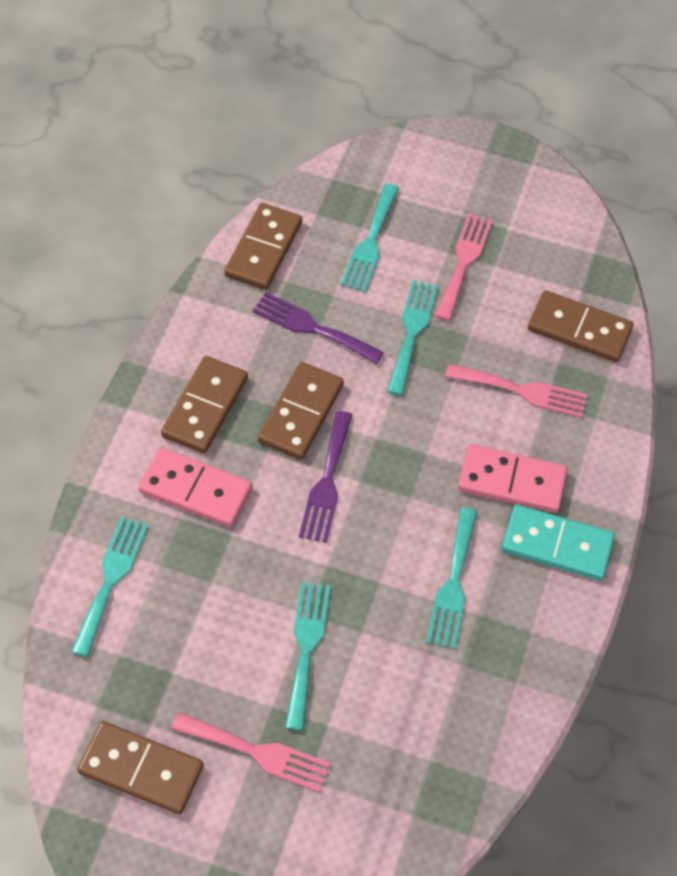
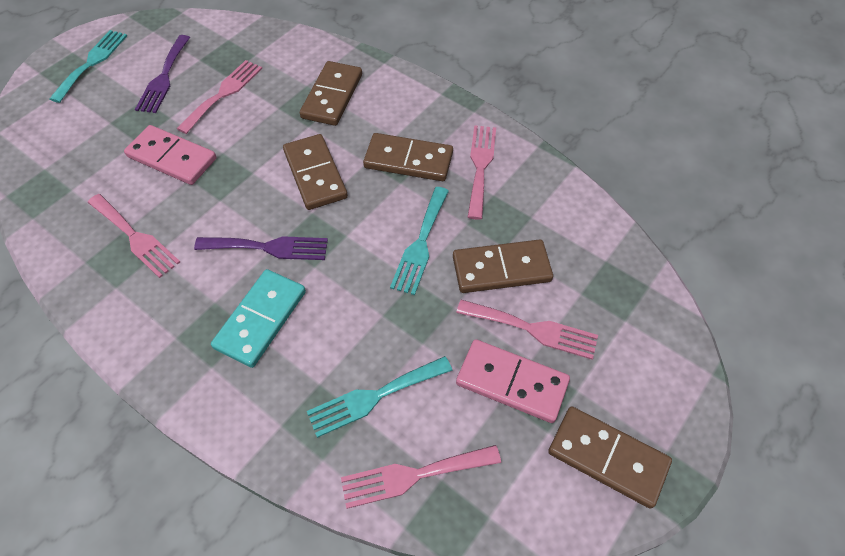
pink fork: [171,712,331,792] [435,213,493,321] [445,364,587,418] = 3 -> [88,194,180,278] [177,60,262,134] [341,445,501,509] [456,300,598,360] [468,125,496,220] = 5
turquoise fork: [71,517,148,657] [285,582,330,731] [341,184,399,292] [387,280,438,396] [426,507,477,649] = 5 -> [49,30,127,103] [307,356,452,438] [390,187,449,295] = 3

